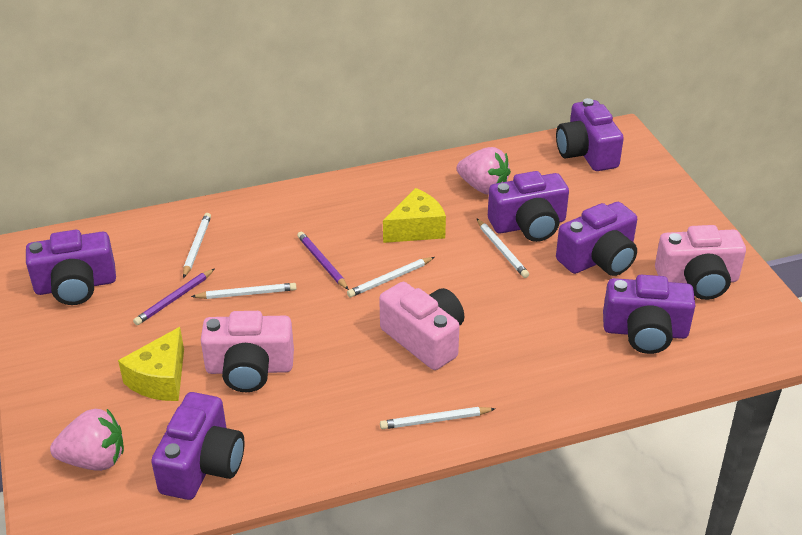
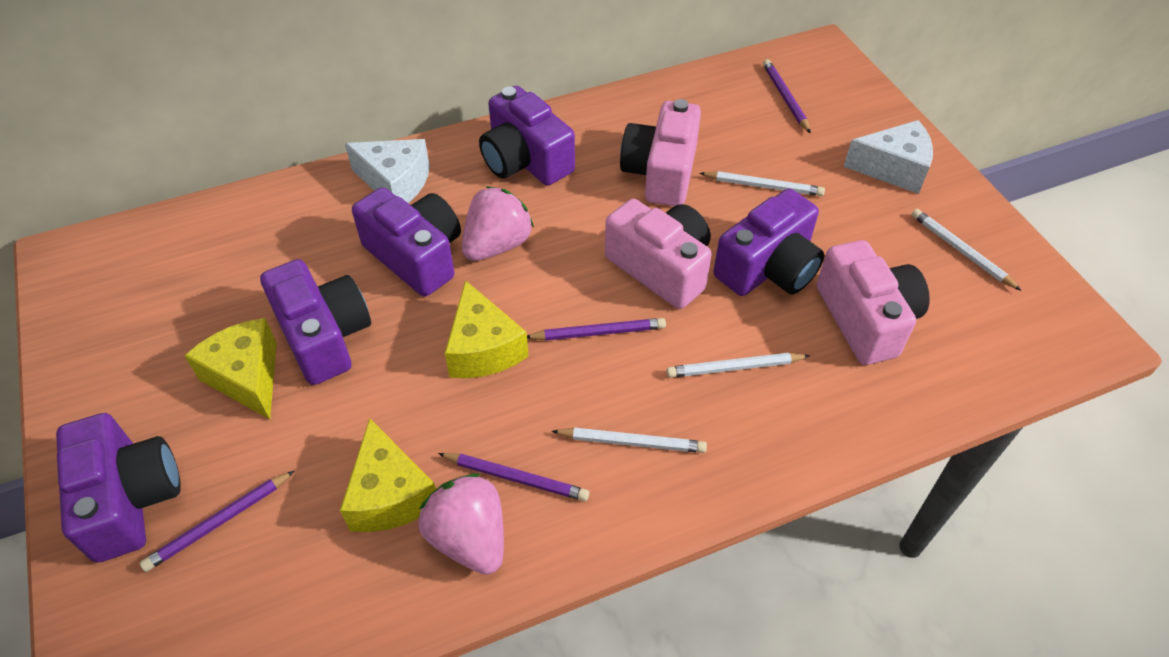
purple camera: [26,230,116,305] [151,392,245,500] [488,171,569,242] [556,98,624,171] [556,202,637,276] [603,275,695,354] = 6 -> [56,413,181,563] [260,259,371,385] [352,187,461,297] [479,86,575,186] [713,189,824,296] = 5
purple pencil: [133,269,214,325] [297,232,349,290] = 2 -> [140,470,295,572] [438,453,589,501] [527,318,666,341] [763,59,811,133] = 4
white cheese: none = 0 -> [345,139,430,203] [843,120,933,194] = 2
white pencil: [183,213,211,278] [191,283,297,299] [347,257,435,297] [380,407,495,429] [476,218,529,278] = 5 -> [552,428,707,453] [666,353,810,378] [699,171,825,196] [912,209,1022,291] = 4
yellow cheese: [118,327,184,401] [383,188,446,243] = 2 -> [184,318,277,419] [340,418,436,532] [445,280,529,378] = 3

